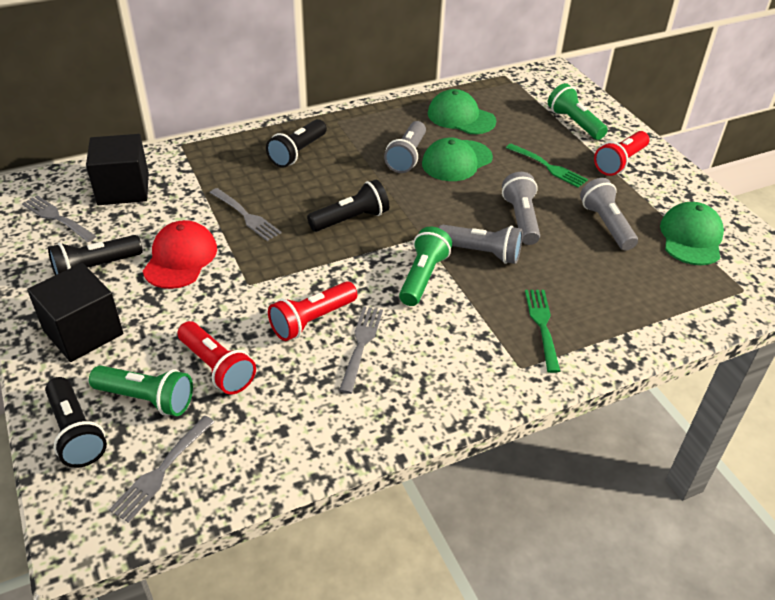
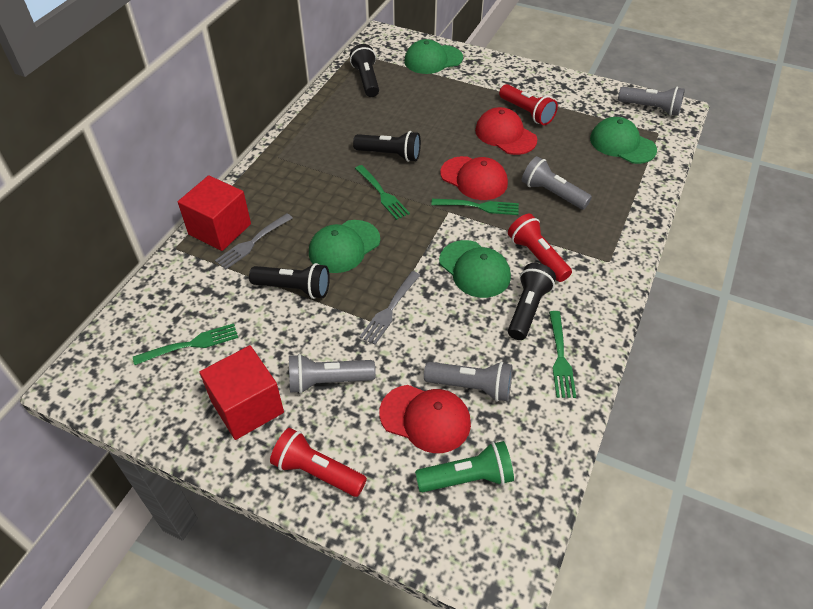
black cube: [27,263,123,362] [86,134,149,205] = 2 -> none = 0
green cap: [422,137,493,181] [428,89,496,134] [660,202,724,265] = 3 -> [309,220,380,273] [404,39,463,74] [439,240,511,298] [590,117,657,164] = 4
green flashlight: [89,366,193,416] [399,227,452,306] [548,83,608,140] = 3 -> [415,441,514,492] = 1
green fork: [506,144,588,188] [525,290,560,373] = 2 -> [133,323,238,365] [355,165,410,220] [431,199,519,215] [549,311,576,398] = 4
grey fork: [22,195,96,242] [109,416,215,523] [210,188,282,241] [339,306,383,394] = 4 -> [215,213,293,270] [359,271,420,345] = 2
red cap: [143,220,217,289] = 1 -> [379,385,471,453] [440,156,508,200] [475,107,537,155] = 3
red cube: none = 0 -> [178,175,251,251] [199,345,284,440] = 2

